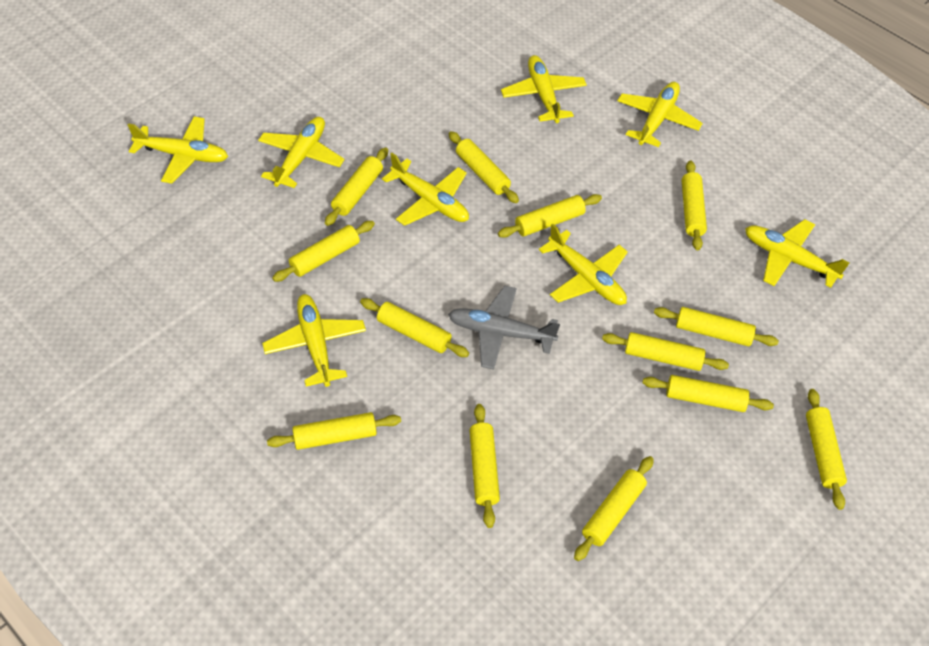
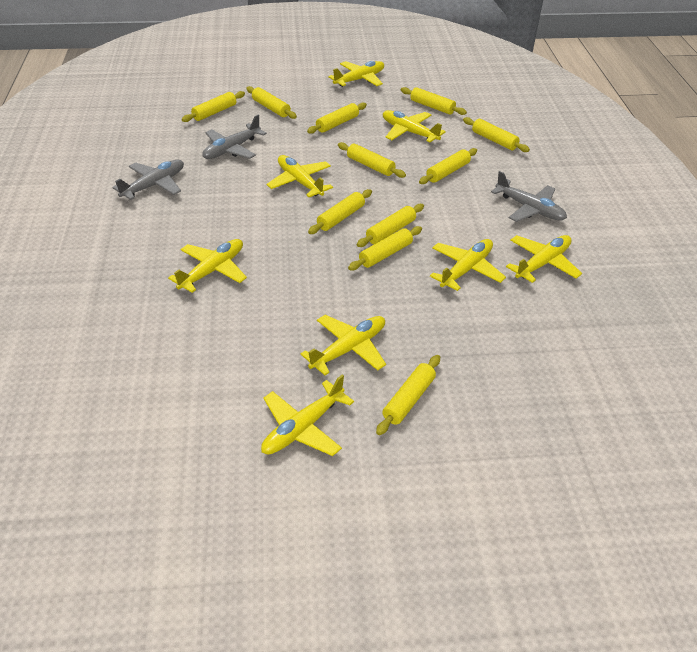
grey plane: [448,286,560,370] = 1 -> [112,160,184,200] [202,114,267,159] [491,171,567,222] = 3
yellow rolling pin: [267,412,401,450] [272,221,375,282] [325,147,388,226] [360,298,469,357] [449,131,519,203] [469,404,500,528] [498,194,602,238] [574,456,654,561] [602,332,729,371] [642,375,774,412] [654,307,779,347] [682,160,707,250] [806,389,847,510] = 13 -> [182,91,245,122] [246,86,297,119] [307,102,367,134] [308,189,372,234] [338,142,406,178] [348,226,422,270] [357,204,424,247] [376,355,440,435] [401,87,467,115] [419,148,477,184] [463,117,530,152] = 11

